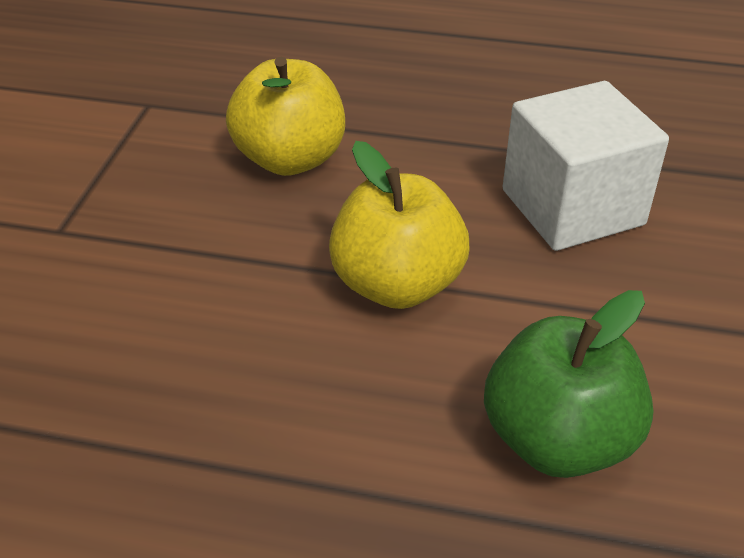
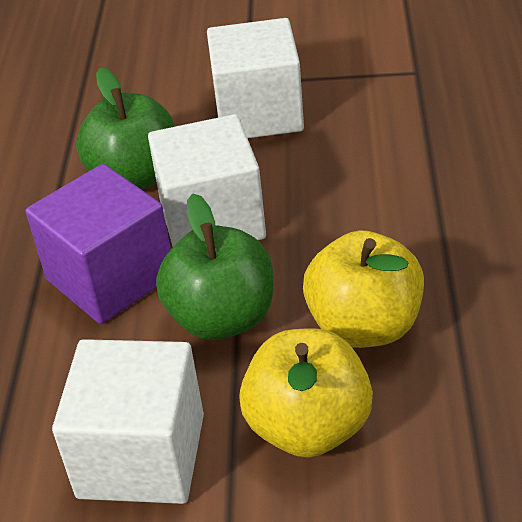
green apple: [484,290,653,478] = 1 -> [76,67,175,190] [156,194,273,340] = 2
purple cube: none = 0 -> [25,164,171,324] = 1
white cube: [503,81,669,251] = 1 -> [52,339,204,504] [148,114,266,247] [207,18,304,138] = 3

